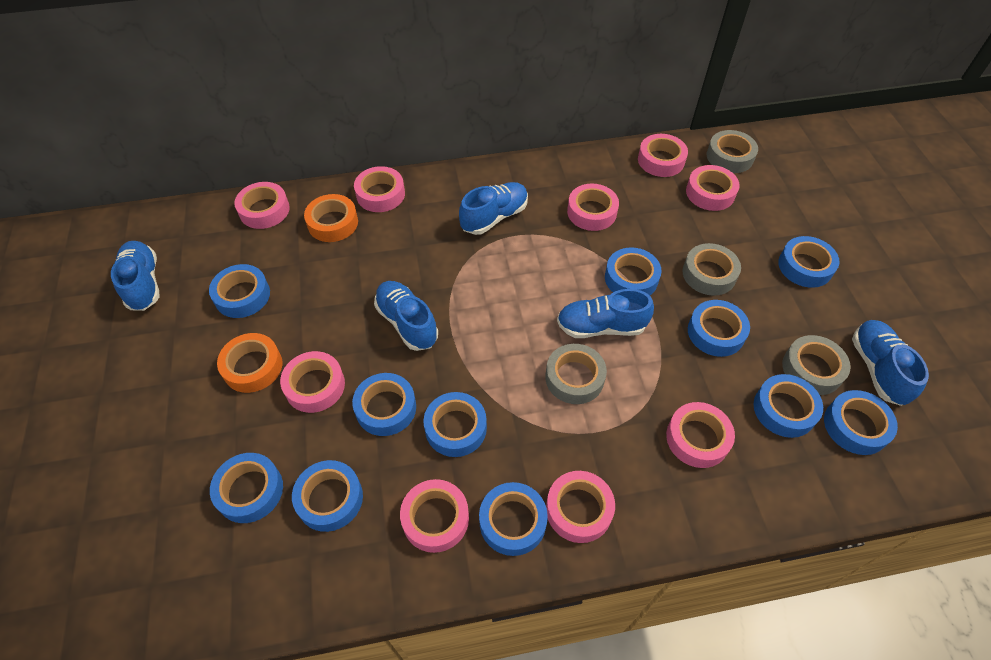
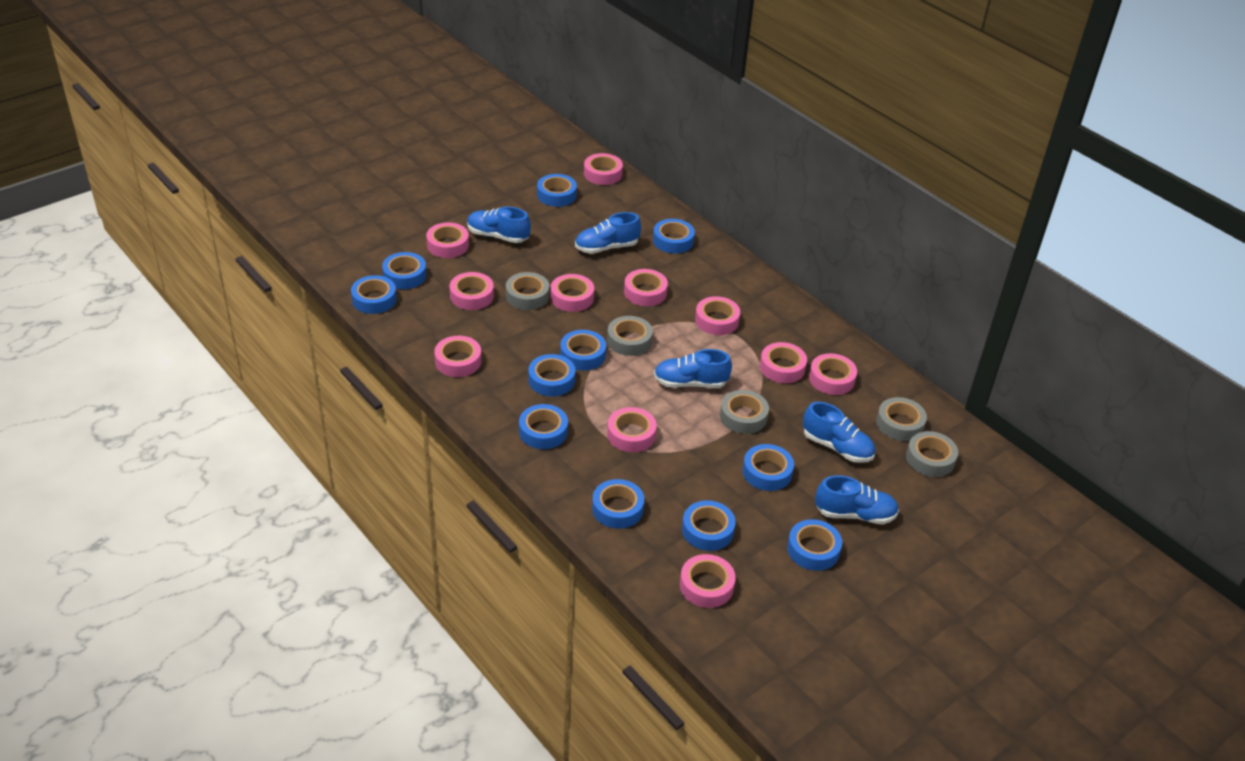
grey tape: [545,344,607,404] [683,243,741,296] [707,130,758,173] [782,335,851,395] = 4 -> [506,272,549,310] [607,316,653,356] [720,390,769,434] [876,397,927,441] [906,431,958,477] = 5
orange tape: [217,333,282,393] [304,194,358,242] = 2 -> none = 0
pink tape: [234,182,290,229] [280,351,345,413] [354,166,405,212] [400,479,469,553] [546,471,615,543] [567,184,619,231] [638,134,688,177] [666,402,735,468] [686,165,740,211] = 9 -> [426,222,469,258] [434,336,481,377] [450,272,494,310] [551,274,594,312] [584,153,623,185] [607,407,657,452] [624,269,668,306] [680,554,736,608] [695,296,740,335] [760,342,807,383] [809,353,857,395] = 11

